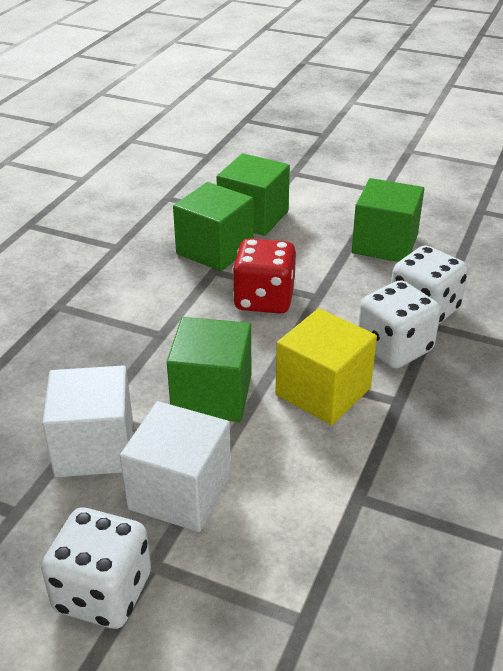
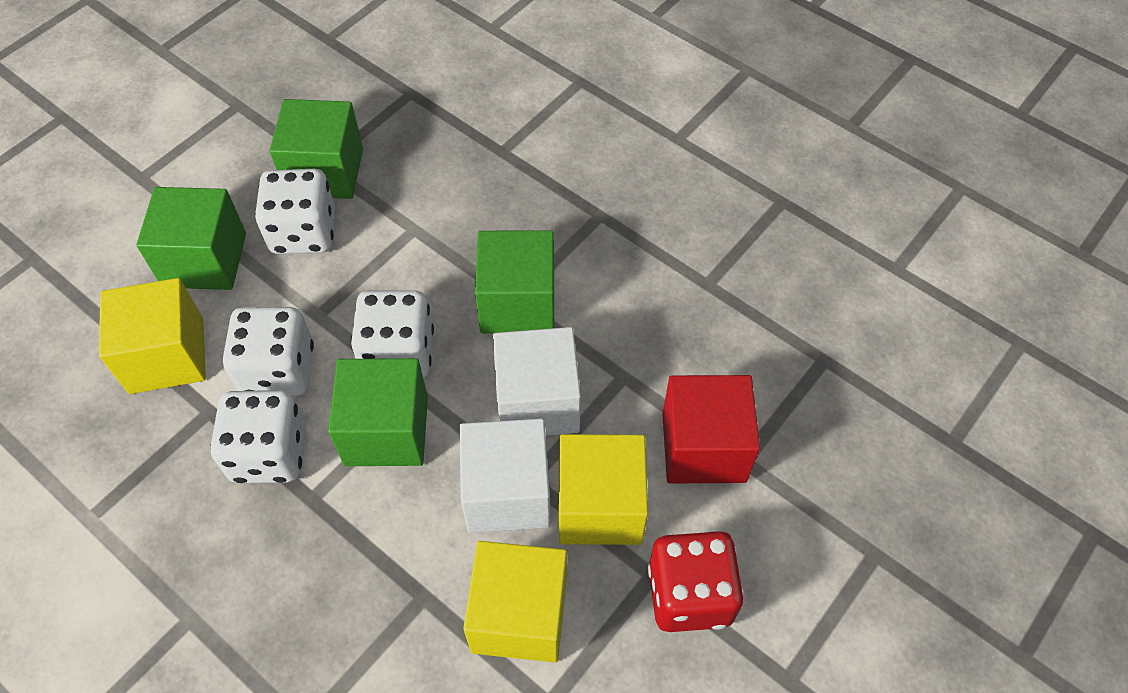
red cube: none = 0 -> [662,375,760,483] = 1
white dice: [41,508,151,629] [358,280,441,369] [391,245,468,324] = 3 -> [210,390,306,483] [222,307,314,396] [255,169,335,254] [351,290,434,378] = 4
yellow cube: [275,308,377,425] = 1 -> [99,278,206,394] [463,541,567,662] [559,434,648,545] = 3

